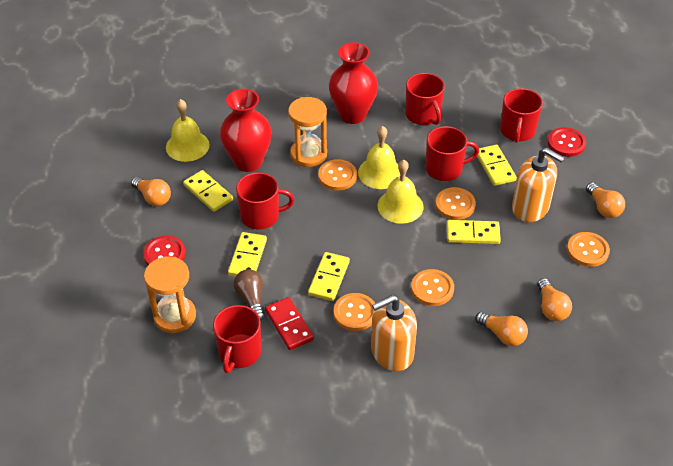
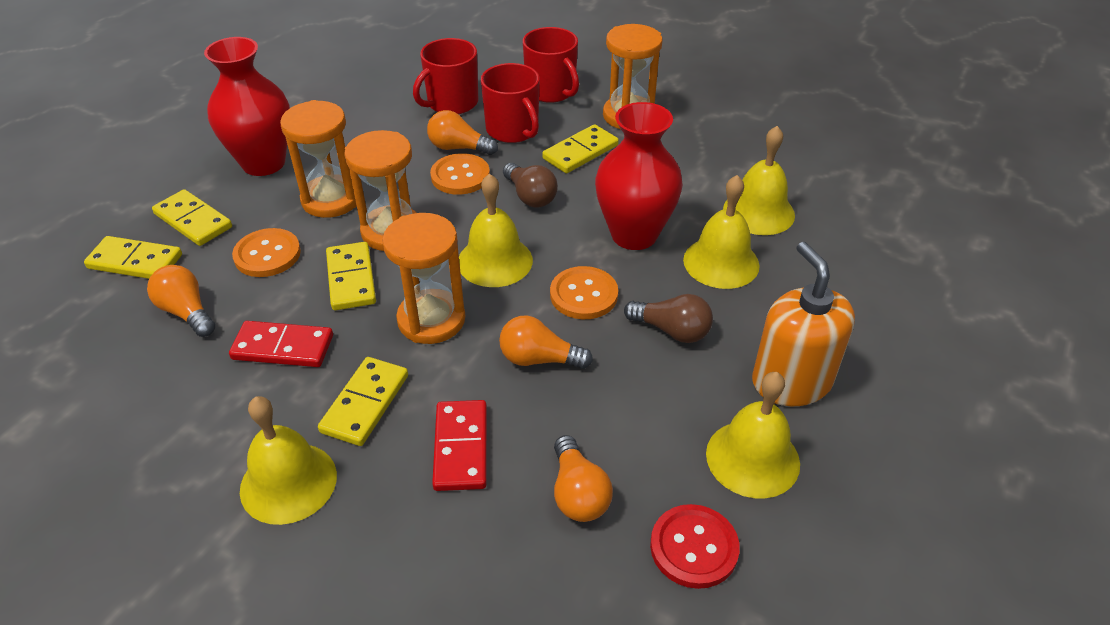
brown light bulb: [234,269,264,321] = 1 -> [503,163,558,207] [624,294,713,343] = 2
orange button: [318,159,357,191] [334,293,375,331] [411,269,454,306] [435,187,476,220] [567,232,610,267] = 5 -> [232,228,301,277] [430,153,490,195] [550,266,618,319] = 3
orange hourglass: [144,256,196,333] [288,97,327,167] = 2 -> [280,100,357,218] [344,130,417,251] [382,213,465,344] [603,24,663,129] = 4
orange soap dispenser: [371,295,417,371] [512,148,565,222] = 2 -> [752,242,855,406] = 1
red button: [143,236,186,265] [547,127,586,157] = 2 -> [650,504,740,589] = 1
red domino: [265,297,314,350] = 1 -> [229,321,333,367] [432,400,487,491] = 2
red mug: [213,305,261,373] [236,172,295,229] [406,73,445,125] [426,126,479,181] [500,88,543,143] = 5 -> [413,38,478,114] [481,63,540,143] [523,27,579,103] = 3
yellow bell: [166,99,210,162] [358,126,400,189] [377,160,423,224] = 3 -> [240,396,337,525] [459,174,533,287] [683,175,760,289] [706,372,800,499] [723,126,795,235] = 5

